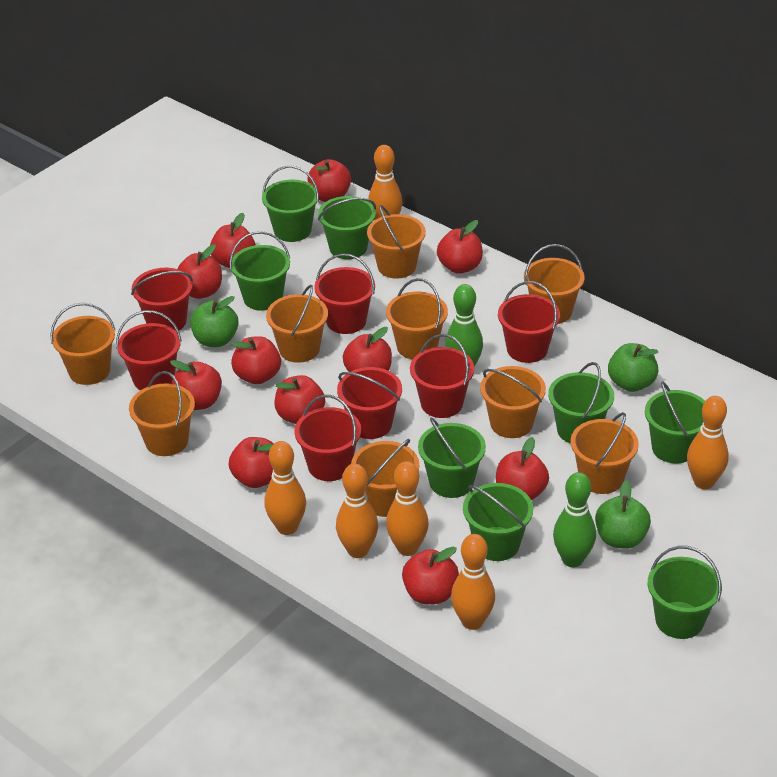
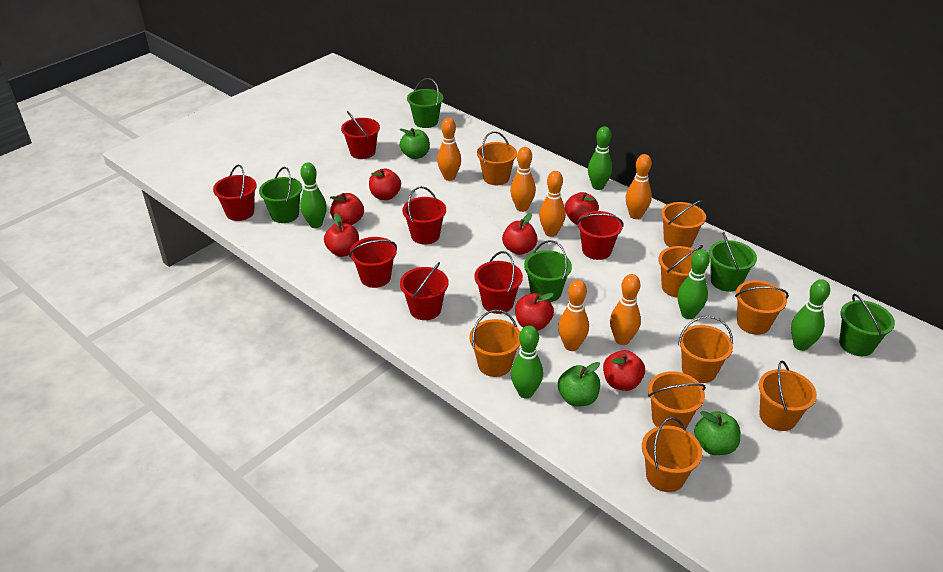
green bowling pin: [445,284,483,367] [553,472,596,567] = 2 -> [300,163,327,228] [511,325,543,398] [588,126,613,190] [678,249,710,319] [791,279,830,351] = 5
green bucket: [229,231,290,311] [262,166,319,242] [318,196,376,259] [418,417,486,498] [463,483,533,561] [548,362,614,443] [645,381,705,464] [648,546,722,639] = 8 -> [259,167,302,223] [407,78,444,128] [524,240,572,302] [709,232,757,292] [839,294,895,356] = 5
red apple: [170,360,222,410] [177,244,222,299] [210,213,256,268] [228,437,274,488] [231,336,281,384] [275,375,325,424] [307,159,351,202] [343,327,392,372] [402,546,459,604] [437,220,483,274] [496,437,549,500] = 11 -> [324,213,359,257] [330,193,364,225] [369,169,401,200] [502,213,538,255] [515,293,554,331] [565,192,599,224] [603,350,645,391] = 7

